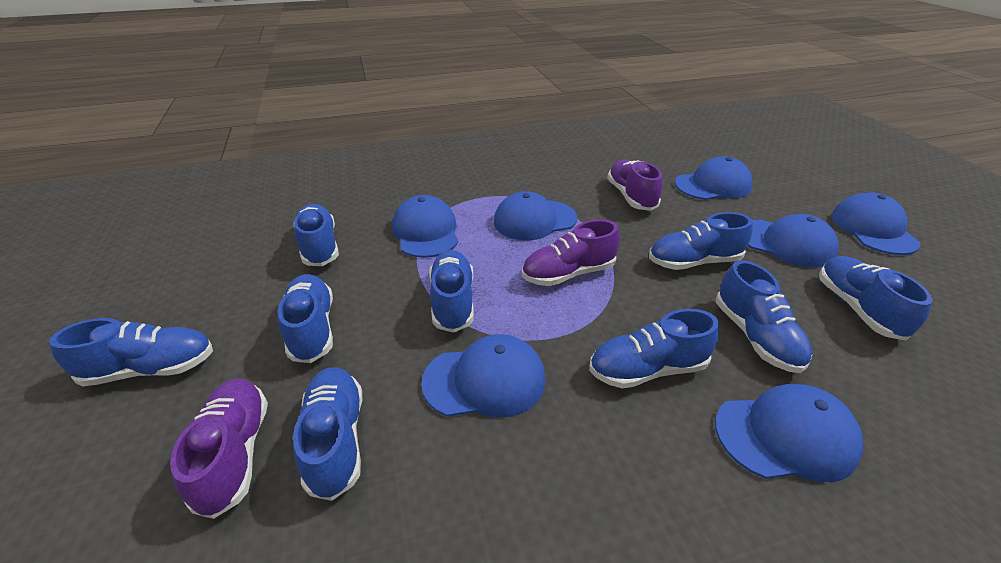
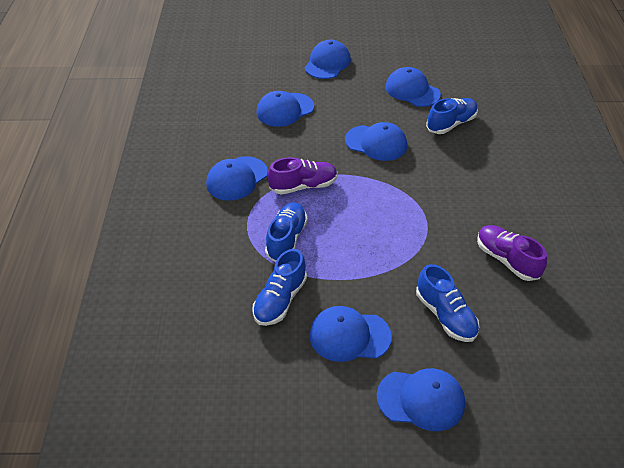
blue shoe: [49,318,213,386] [278,274,333,363] [293,367,362,501] [294,204,339,266] [429,250,474,333] [589,309,719,389] [649,212,753,270] [716,260,812,373] [819,256,932,341] = 9 -> [252,249,307,326] [265,203,308,262] [416,264,480,342] [426,98,478,134] = 4
purple shoe: [170,379,268,519] [522,220,620,286] [607,160,663,211] = 3 -> [268,157,338,194] [477,225,547,281] = 2

